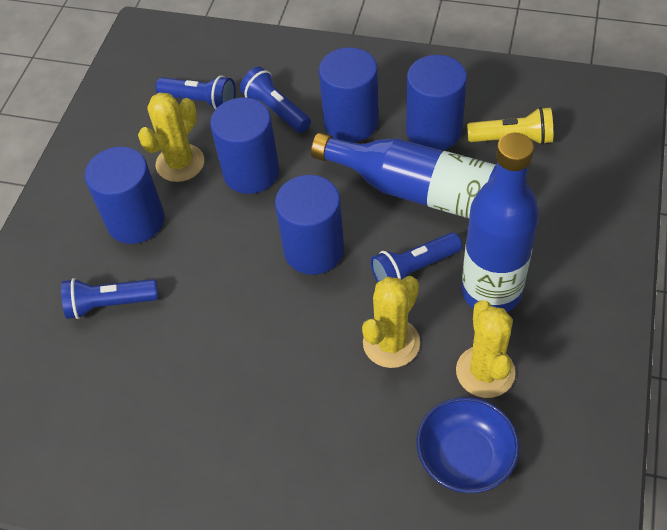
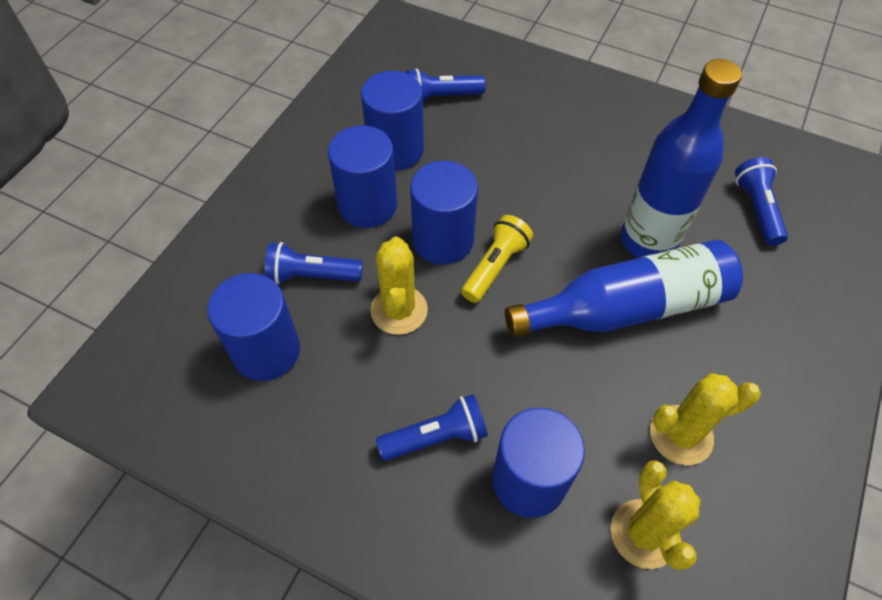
blue bowl: [416,397,520,493] = 1 -> none = 0

